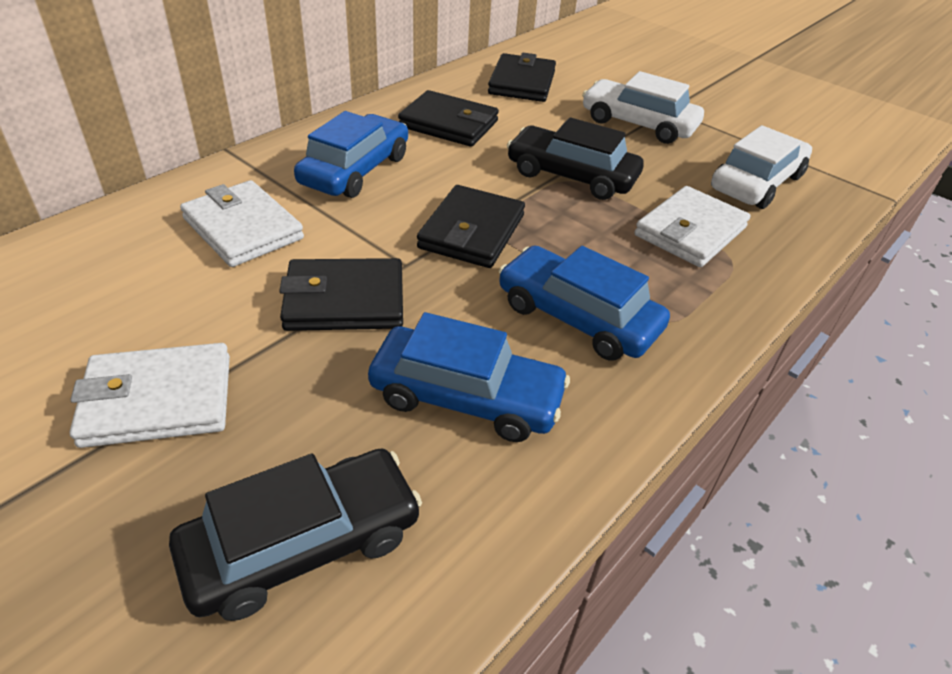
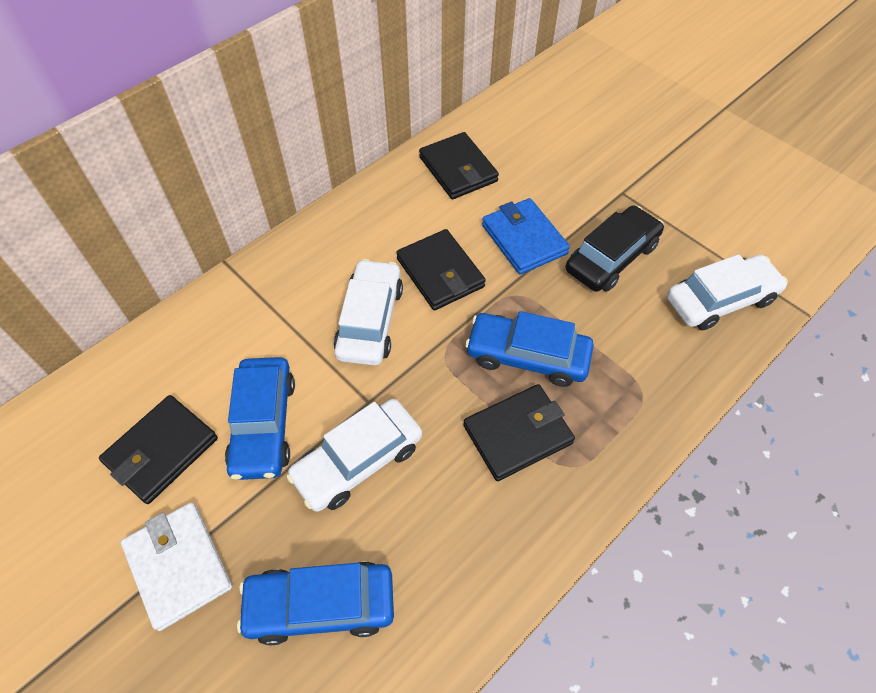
black car: [169,448,422,621] [507,117,644,200] = 2 -> [566,205,664,292] = 1
blue wallet: none = 0 -> [482,198,570,275] = 1
white car: [582,71,704,144] [711,125,812,209] = 2 -> [286,399,422,512] [334,259,403,366] [667,254,788,330] = 3
white wallet: [70,343,230,448] [180,180,304,267] [635,186,751,267] = 3 -> [121,502,232,631] = 1

